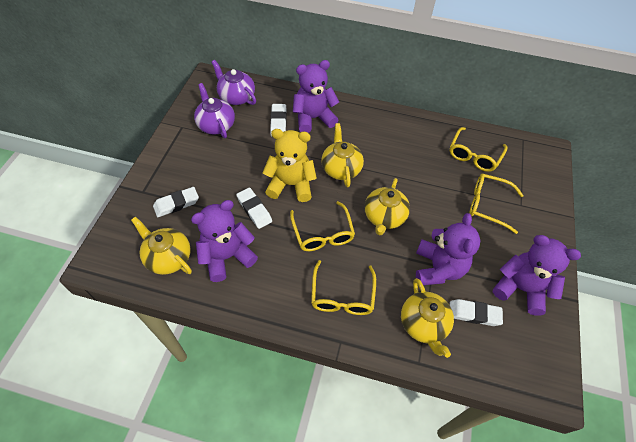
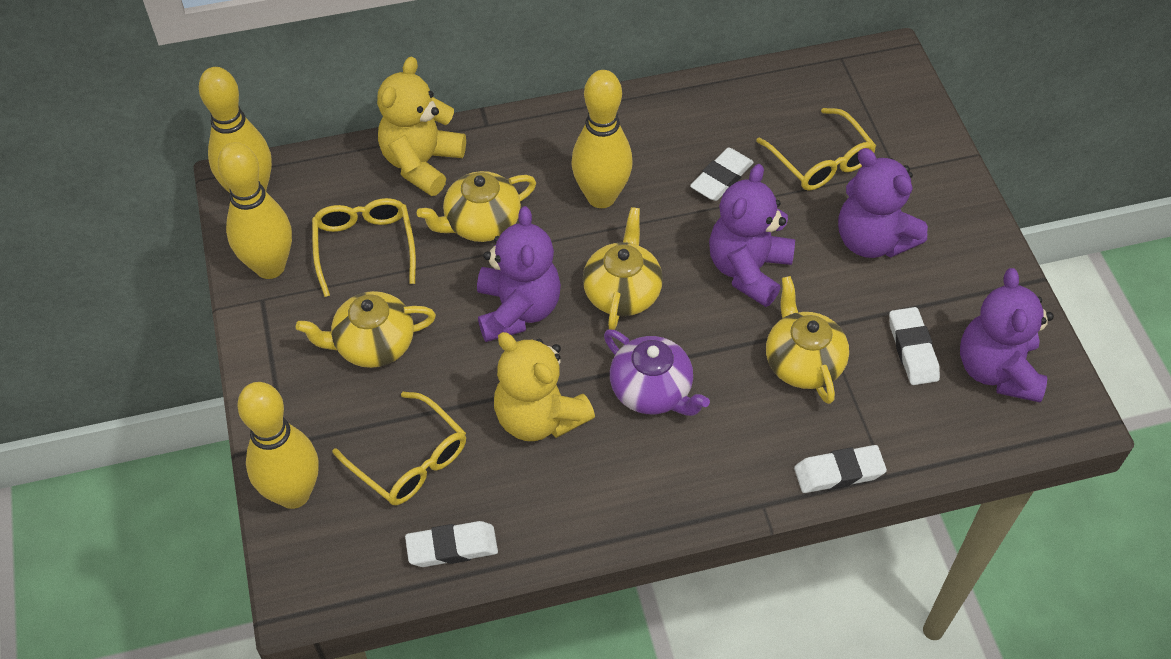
purple teapot: [194,83,235,138] [211,60,256,105] = 2 -> [604,330,710,416] = 1
yellow bowling pin: none = 0 -> [199,67,272,193] [218,142,292,279] [237,382,319,509] [571,70,633,208] = 4
yellow glasses: [290,201,355,251] [311,260,376,315] [450,127,507,172] [469,173,524,234] = 4 -> [312,198,416,297] [333,392,466,505] [756,108,876,191] = 3
yellow teddy bear: [263,129,317,202] = 1 -> [377,57,466,196] [494,332,595,441] = 2

